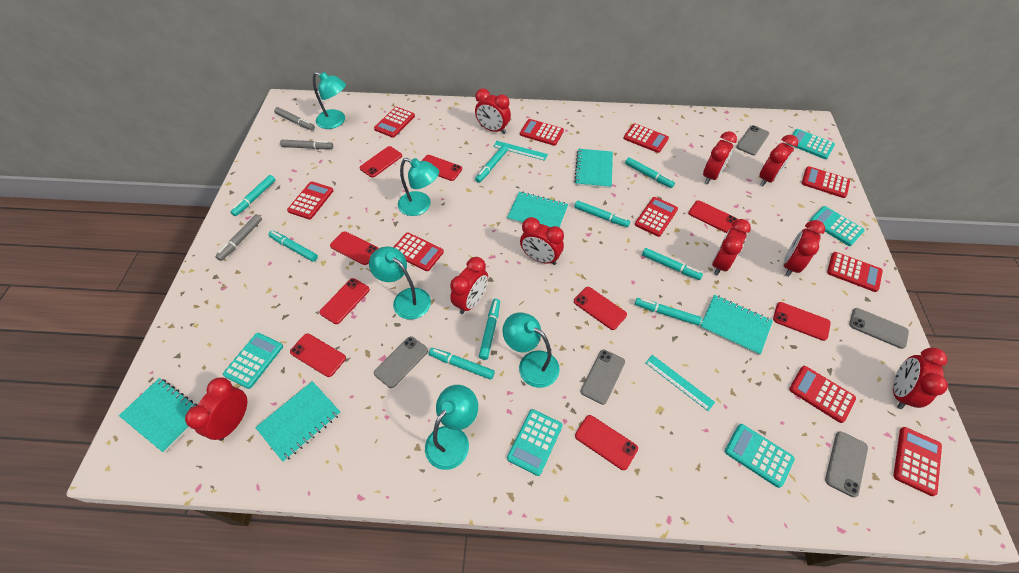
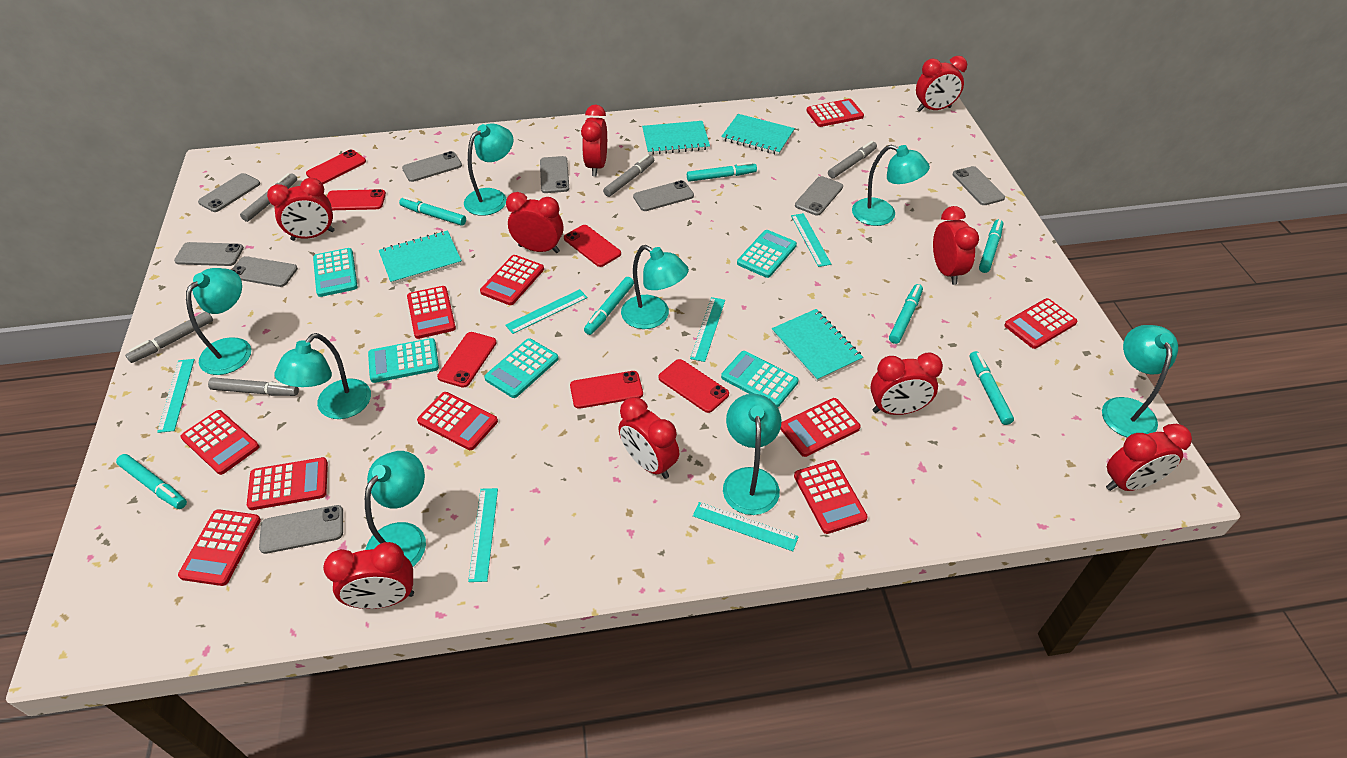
grey marker: [216,214,262,261] [274,107,315,130] [280,140,333,149] = 3 -> [125,312,213,363] [208,377,299,396] [240,173,297,222] [603,155,654,197] [828,141,877,178] = 5
grey phone: [374,336,428,388] [581,350,625,405] [736,125,769,155] [825,431,868,497] [849,308,909,349] = 5 -> [174,242,244,266] [198,173,260,212] [232,256,298,287] [259,505,343,554] [402,151,462,182] [540,156,569,193] [633,180,694,211] [795,176,843,216] [953,166,1005,205] = 9
red phone: [290,333,346,377] [319,278,370,324] [330,231,379,265] [360,146,402,178] [422,155,462,181] [574,287,627,330] [575,415,638,470] [688,200,737,233] [773,302,831,341] = 9 -> [306,150,366,184] [327,189,386,210] [437,332,497,388] [564,225,621,267] [570,371,643,409] [658,359,729,413] = 6
turquoise lamp: [313,72,346,129] [369,247,431,320] [398,158,439,216] [425,385,478,470] [503,312,560,388] = 5 -> [186,268,251,375] [275,333,371,419] [365,451,426,567] [464,123,513,216] [621,245,689,329] [723,394,782,515] [852,145,930,226] [1102,325,1178,437] = 8
turquoise marker: [231,175,275,216] [268,231,318,262] [429,348,495,380] [475,145,508,183] [479,299,500,360] [574,201,630,227] [625,157,675,188] [635,298,702,326] [642,248,703,280] = 9 -> [116,454,187,509] [399,197,466,226] [584,277,634,335] [687,162,757,182] [889,284,923,344] [969,351,1014,425] [979,219,1003,273] = 7
turquoise notebook: [119,378,197,453] [255,381,341,462] [507,192,568,228] [574,149,613,188] [700,295,773,355] = 5 -> [379,231,462,284] [642,121,710,155] [721,114,795,155] [772,309,863,382] = 4
turquoise ruler: [493,141,548,161] [645,355,715,411] = 2 -> [157,359,195,433] [468,488,498,582] [505,289,588,334] [690,297,725,362] [693,502,799,551] [791,213,831,267] = 6

